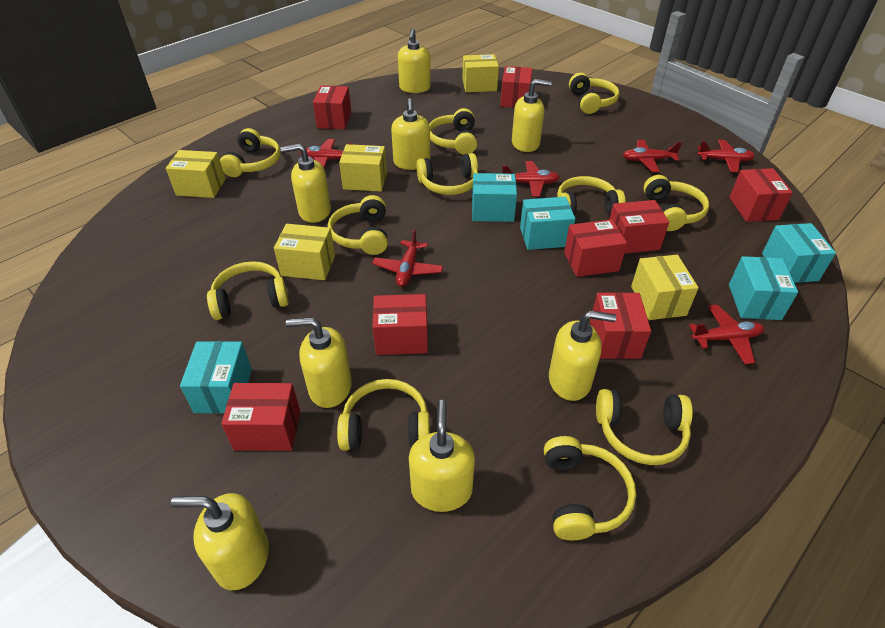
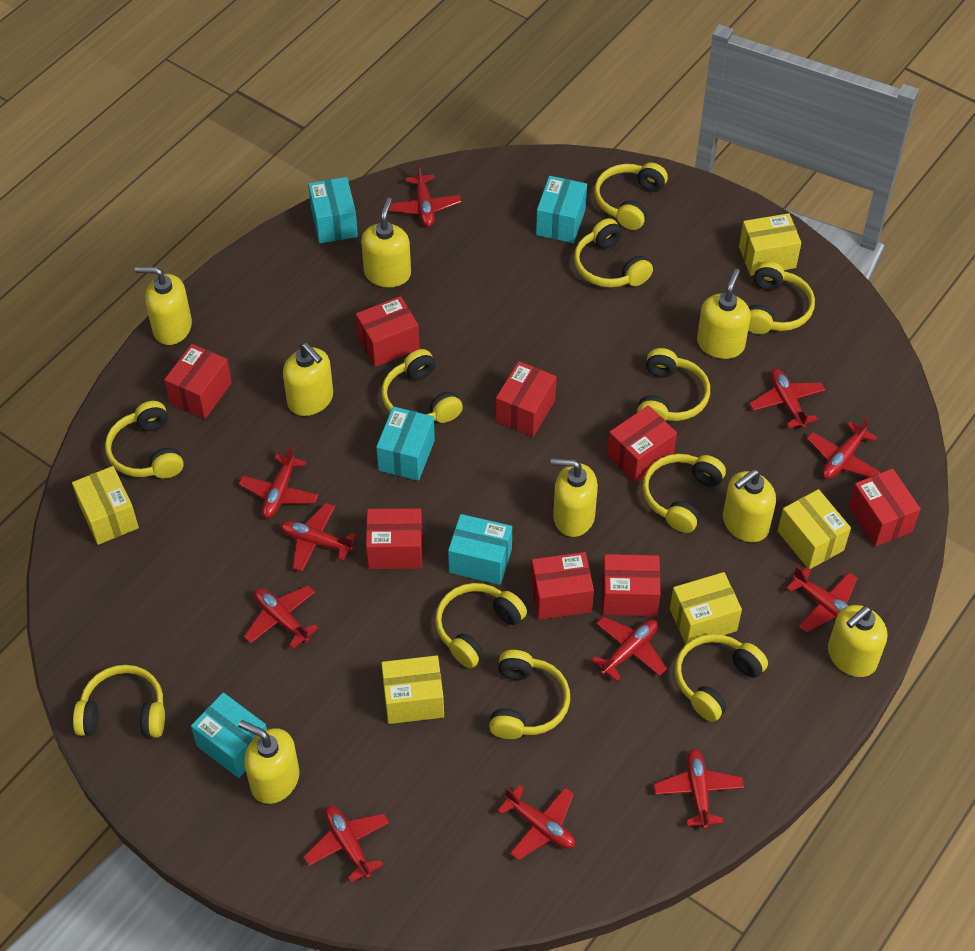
red plane: [300,139,354,168] [372,229,443,287] [502,161,560,197] [623,140,682,172] [689,304,764,365] [697,140,755,172] = 6 -> [239,445,318,518] [244,585,319,649] [280,503,356,572] [304,806,390,883] [389,164,461,227] [497,784,575,860] [592,616,667,681] [654,749,744,829] [750,369,825,429] [786,566,857,633] [807,417,880,479] = 11

